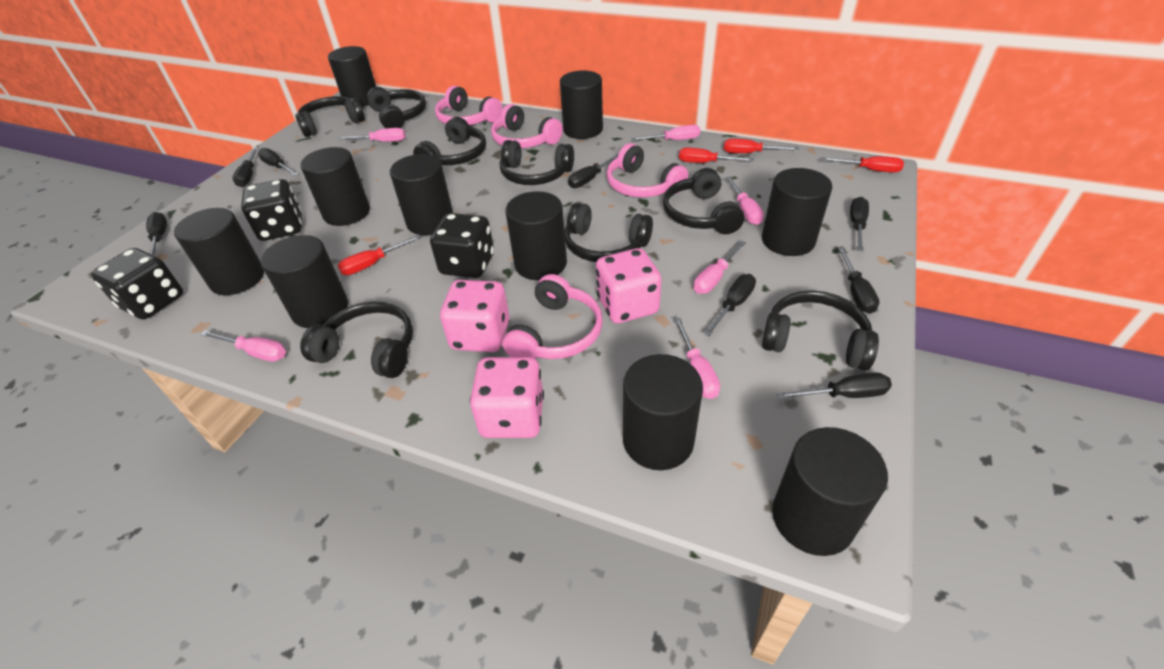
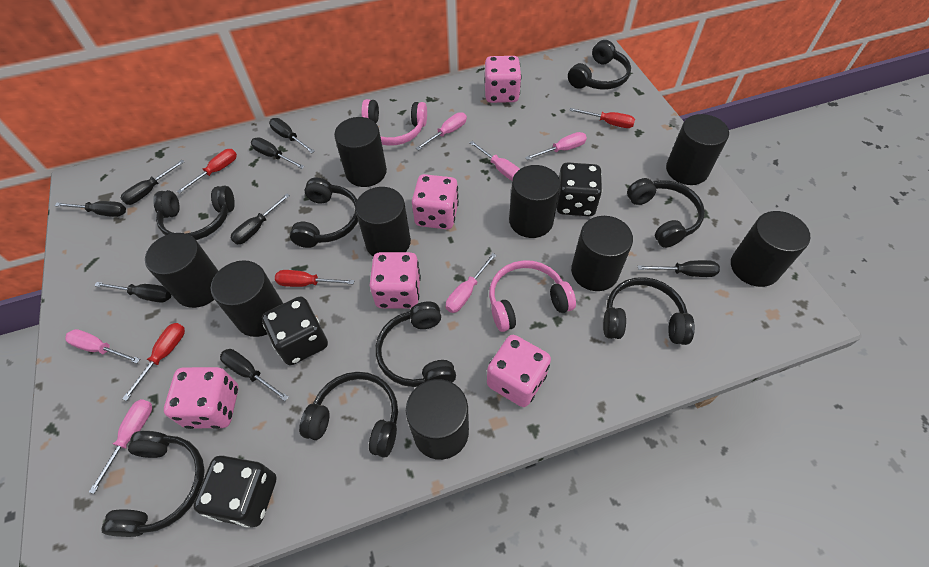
black cylinder: [174,208,264,295] [261,235,348,328] [300,147,370,226] [328,46,376,107] [390,154,453,235] [505,191,567,280] [560,71,603,139] [623,354,703,470] [762,168,832,256] [772,427,888,556] = 10 -> [145,233,218,308] [211,260,283,337] [334,117,387,187] [355,187,411,257] [406,379,469,460] [509,165,561,238] [571,216,633,291] [666,114,729,185] [731,211,810,287] = 9
pink dice: [440,280,510,352] [470,357,544,438] [596,248,662,323] = 3 -> [164,367,238,429] [370,252,421,308] [412,174,459,229] [485,56,521,103] [487,335,551,407] = 5
pink headphones: [435,86,503,125] [491,104,563,148] [502,274,603,359] [606,143,688,197] = 4 -> [361,99,427,146] [489,260,576,332] = 2

